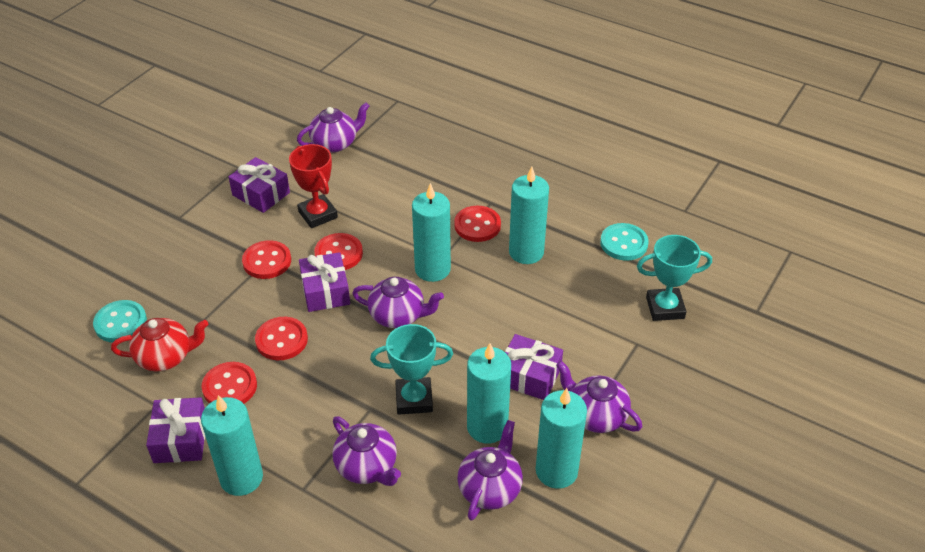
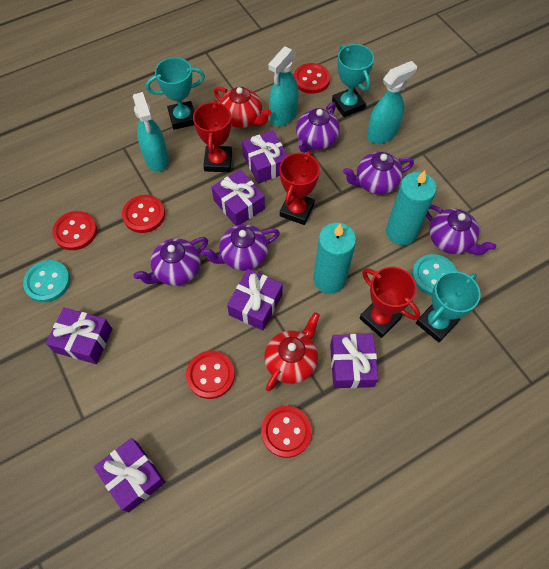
purple gift: [146,397,205,463] [228,157,290,213] [299,252,350,312] [505,334,563,400] = 4 -> [46,308,112,364] [94,438,166,512] [211,169,265,226] [227,269,283,330] [242,130,288,184] [330,334,378,388] = 6
red teapot: [111,318,208,372] = 1 -> [214,87,272,128] [264,312,320,391] = 2
red trophy: [289,144,338,228] = 1 -> [193,100,232,172] [279,151,320,225] [359,267,420,338] = 3
turquoise candle: [201,395,263,496] [412,183,451,282] [467,343,511,444] [509,167,549,264] [536,388,587,489] = 5 -> [313,223,356,294] [386,170,437,245] = 2
turquoise spray bottle: none = 0 -> [133,92,169,172] [268,46,299,126] [367,61,417,144] = 3
turquoise trophy: [370,324,453,415] [637,235,712,321] = 2 -> [146,57,205,130] [332,44,374,117] [416,271,481,342] = 3

